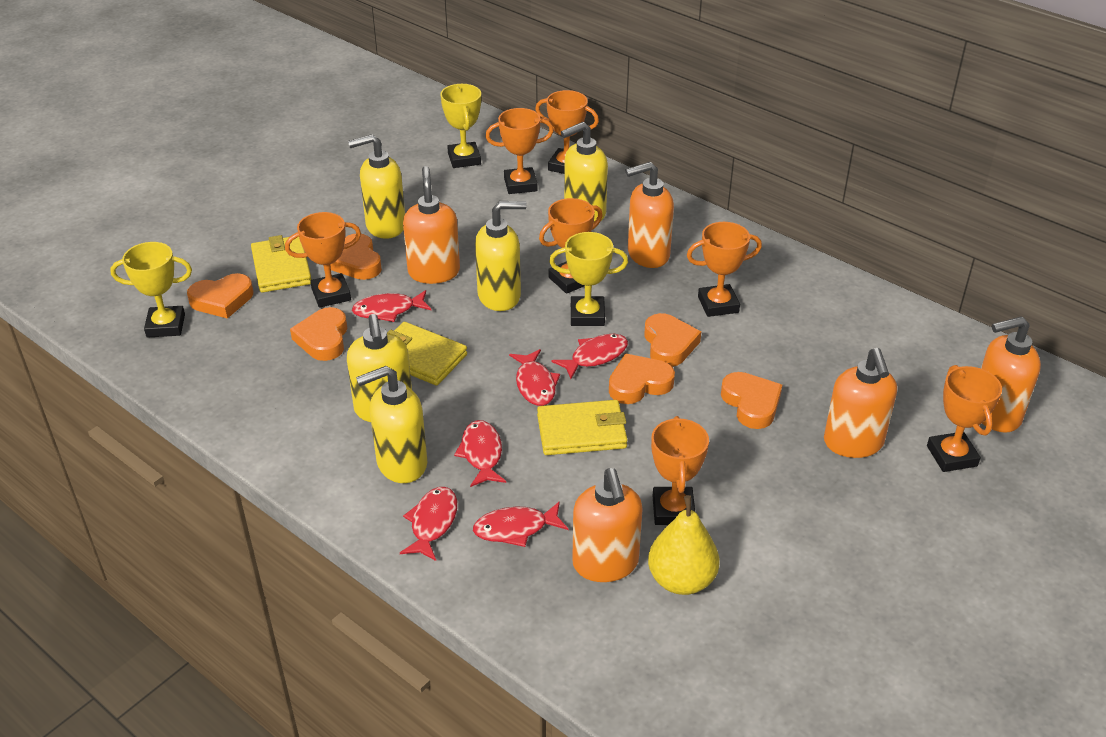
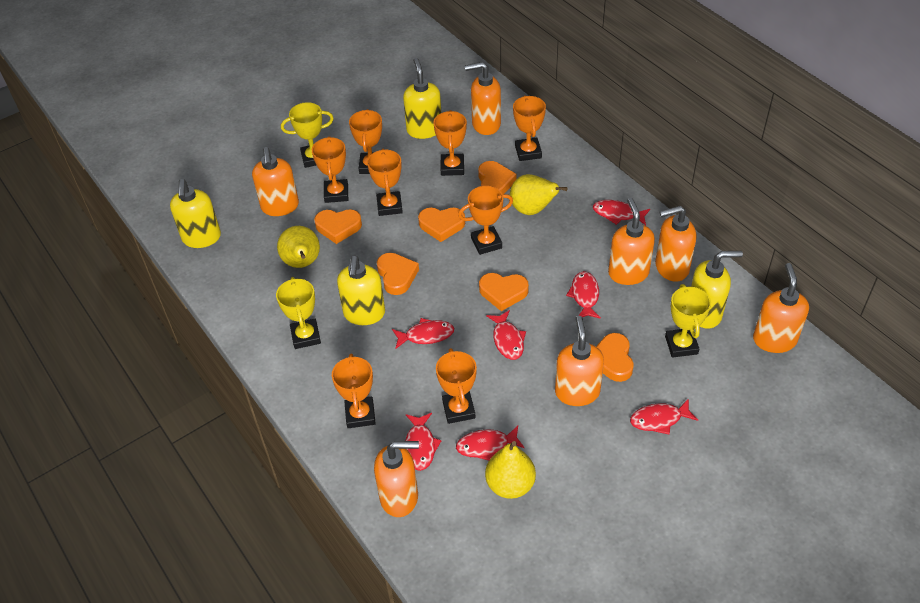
orange soap dispenser: [403,166,460,284] [572,468,643,582] [626,162,674,268] [824,348,897,458] [981,316,1041,433] = 5 -> [252,147,299,216] [374,441,419,517] [465,62,501,135] [555,316,604,406] [608,198,655,285] [655,206,697,282] [753,263,809,353] = 7
orange trophy: [285,212,361,308] [485,108,554,194] [535,90,599,174] [539,198,603,294] [651,416,709,525] [687,222,762,317] [927,365,1002,472] = 7 -> [312,136,348,203] [332,353,376,428] [349,109,382,174] [367,149,403,216] [433,110,467,176] [436,348,477,424] [458,186,513,255] [513,95,546,161] = 8
red fish: [352,290,431,322] [400,487,457,561] [454,420,506,487] [473,501,568,547] [509,349,560,406] [552,334,628,379] = 6 -> [392,318,454,349] [405,413,441,471] [456,426,525,460] [486,310,526,360] [566,271,601,319] [593,200,650,225] [630,398,698,435] = 7
yellow pear: [648,495,719,595] = 1 -> [277,226,320,268] [485,441,536,499] [510,174,568,215] = 3
yellow soap dispenser: [347,314,412,422] [348,134,405,239] [356,366,427,483] [475,201,527,311] [561,122,608,222] = 5 -> [170,179,221,248] [337,256,385,325] [403,58,441,139] [691,251,743,329] = 4
yellow wallet: [251,235,312,293] [387,322,467,386] [537,400,628,455] = 3 -> none = 0

